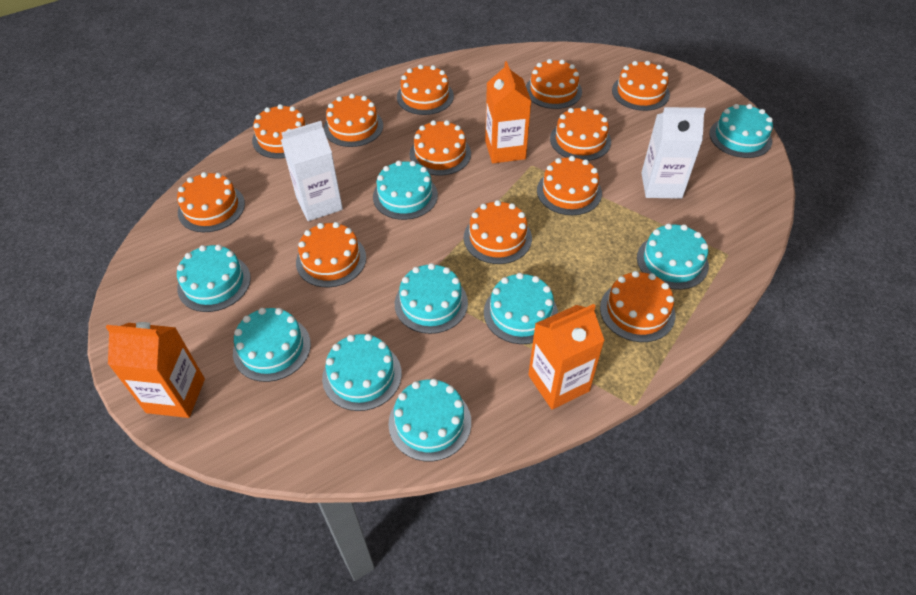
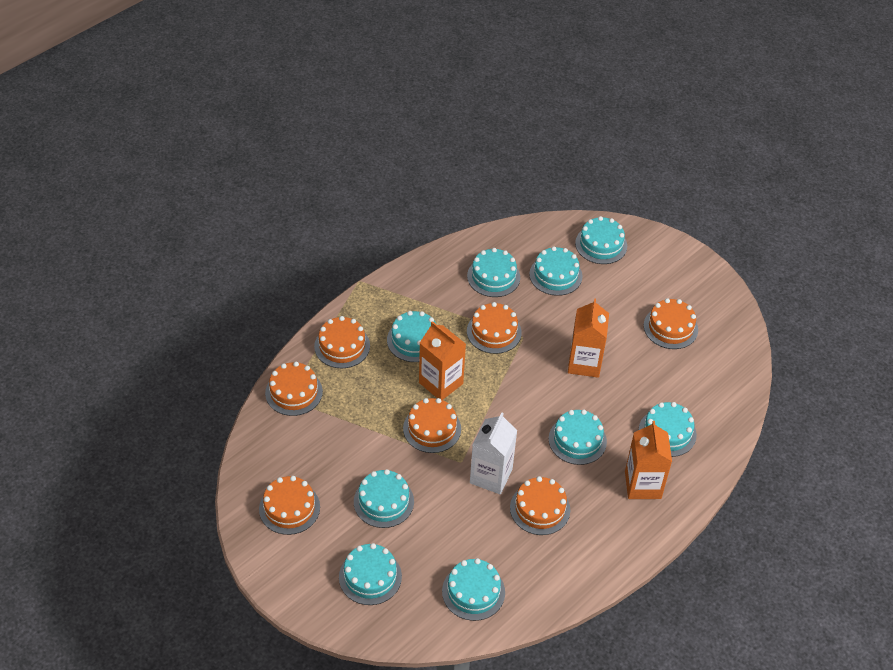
orange cake: [177,172,245,232] [252,104,308,159] [296,222,366,287] [324,94,383,147] [397,65,454,115] [409,120,471,176] [464,200,532,264] [526,59,582,109] [537,156,602,215] [550,106,611,161] [600,271,675,342] [612,61,670,111] = 12 -> [259,476,320,535] [265,362,323,416] [314,316,370,368] [403,398,461,453] [467,302,522,354] [510,476,570,535] [644,298,698,349] = 7
white carton: [281,121,343,221] [641,107,706,199] = 2 -> [470,413,517,494] = 1

